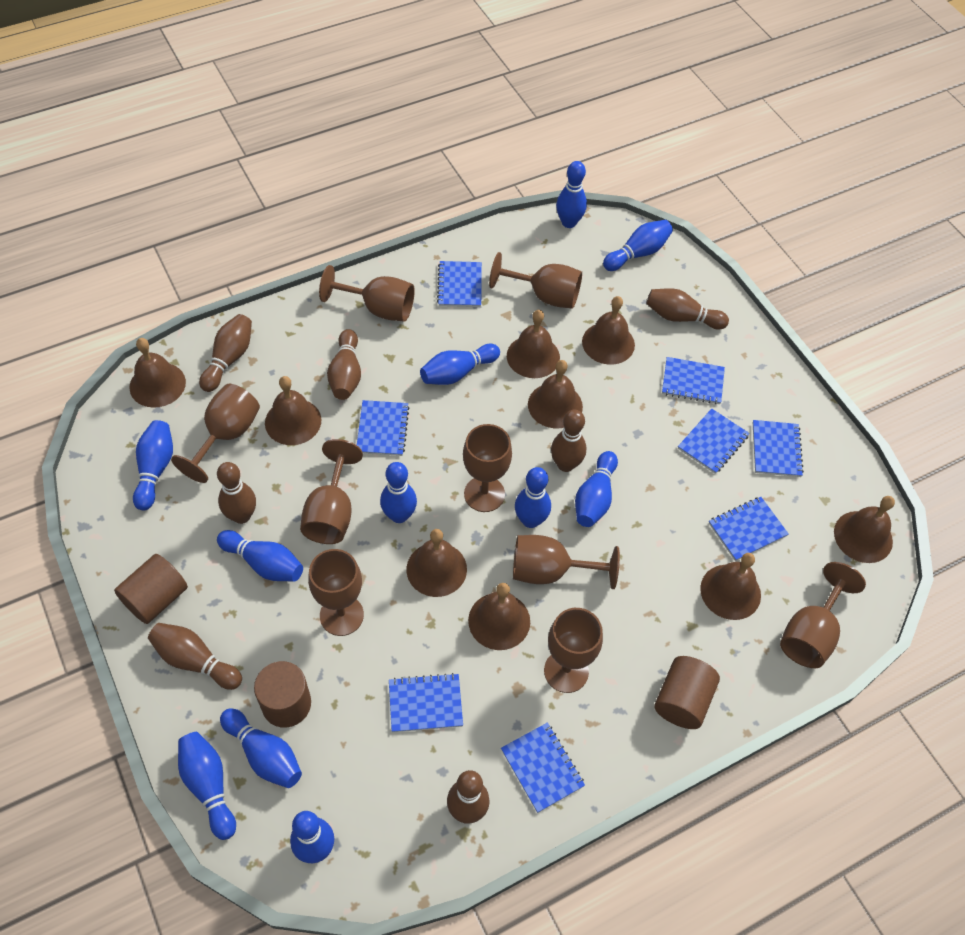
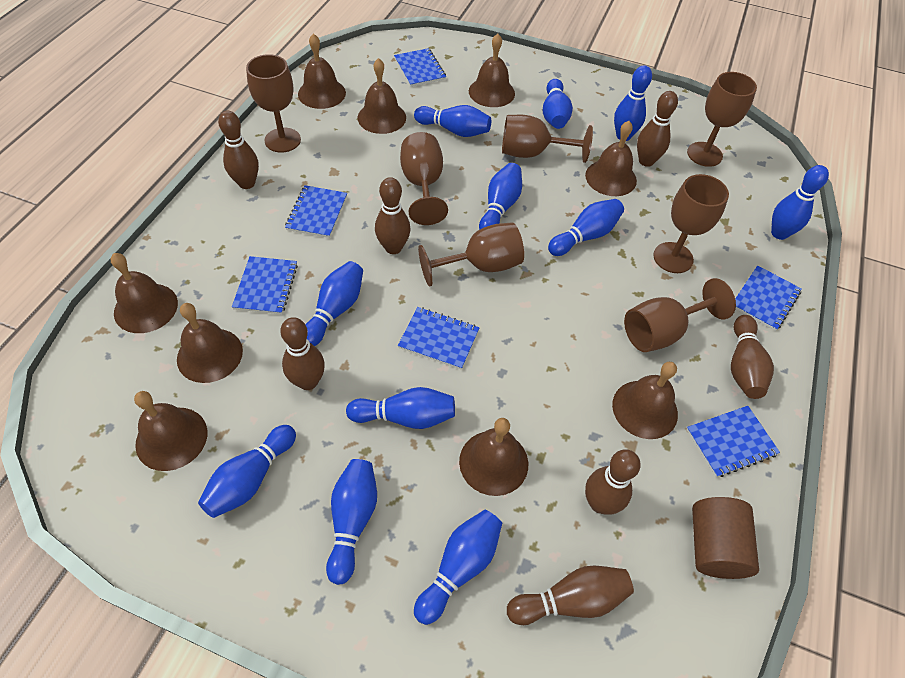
blue notebook: [357,400,410,456] [389,673,463,732] [437,261,482,307] [501,723,585,813] [662,357,725,405] [678,408,750,474] [709,497,789,561] [753,420,804,477] = 8 -> [232,256,298,314] [285,185,347,238] [394,48,446,87] [398,307,479,370] [686,406,780,477] [735,265,802,331] = 6
brown cylinder: [114,554,188,624] [254,661,311,728] [654,656,720,729] = 3 -> [692,497,759,579] = 1
brown goblet: [171,384,260,483] [300,439,363,544] [308,549,364,636] [319,265,415,322] [463,424,512,512] [489,252,582,309] [513,535,620,589] [544,608,603,693] [780,562,866,668] = 9 -> [246,54,301,152] [400,132,448,225] [418,222,524,286] [502,115,593,163] [624,278,736,352] [653,174,729,273] [687,72,757,167] = 7

